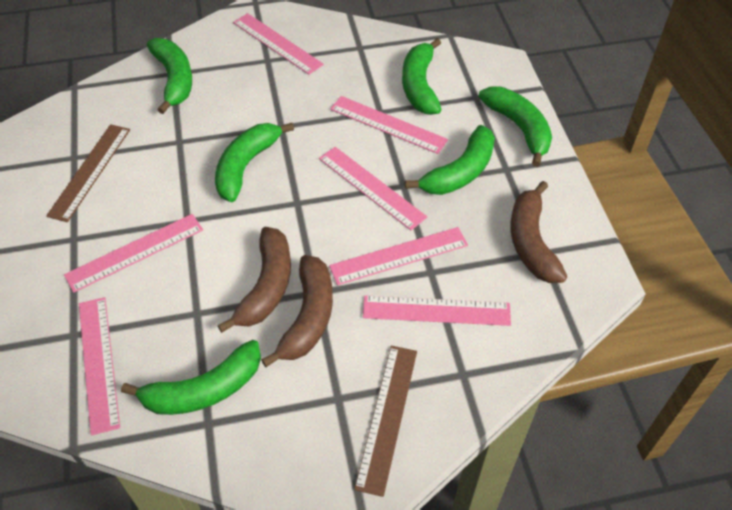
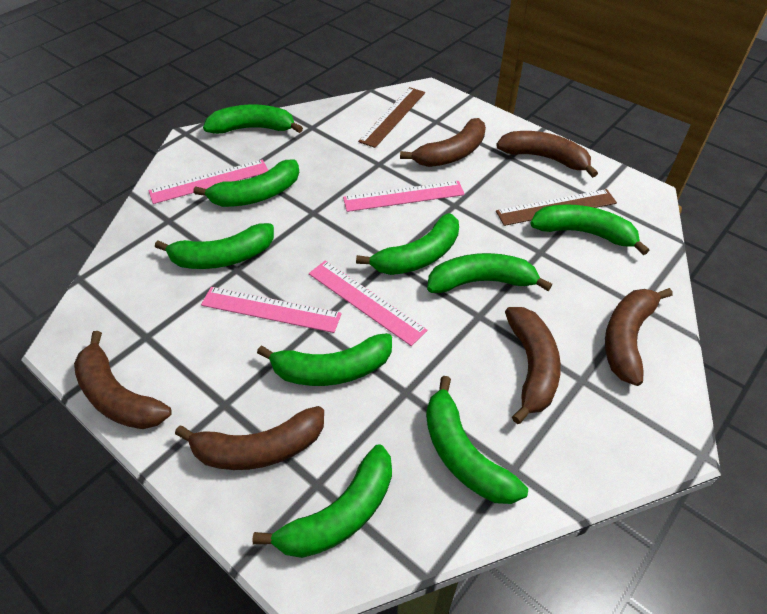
brown banana: [217,227,291,333] [261,255,333,367] [510,181,567,283] = 3 -> [74,331,172,429] [175,406,324,470] [400,118,486,167] [496,131,598,178] [505,307,561,424] [605,288,673,386] = 6
green banana: [121,340,261,415] [147,38,192,114] [215,123,294,202] [402,38,442,115] [405,125,495,195] [479,86,552,167] = 6 -> [155,223,274,269] [193,159,299,207] [203,104,303,134] [252,444,392,558] [257,333,392,386] [356,213,459,275] [426,376,528,504] [427,253,552,293] [530,204,649,255] = 9
pink ruler: [64,214,203,293] [79,297,120,436] [233,13,324,75] [319,147,427,230] [329,227,468,285] [330,96,448,154] [363,295,511,326] = 7 -> [149,159,269,204] [201,287,342,333] [309,260,427,346] [343,181,465,212] = 4

